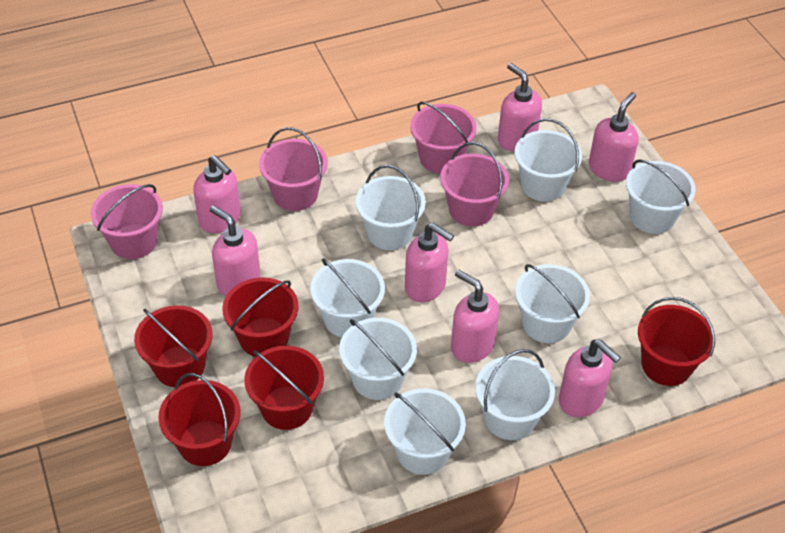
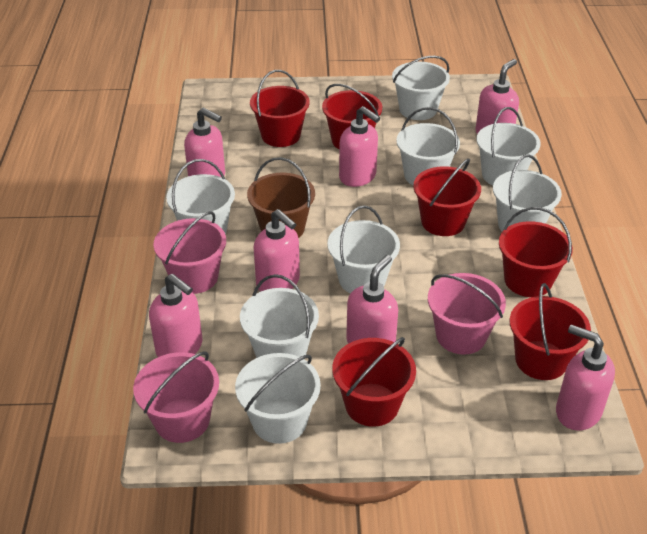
brown bucket: none = 0 -> [247,157,315,238] = 1
pink bucket: [91,184,163,259] [259,127,327,211] [410,102,477,174] [440,142,509,226] = 4 -> [133,351,219,443] [154,211,226,294] [428,273,506,355] = 3
red bucket: [134,305,212,387] [158,373,241,466] [223,277,299,357] [244,346,324,430] [638,297,715,386] = 5 -> [250,70,310,147] [322,84,382,149] [332,337,416,427] [413,158,481,236] [499,207,573,297] [509,283,591,380] = 6

